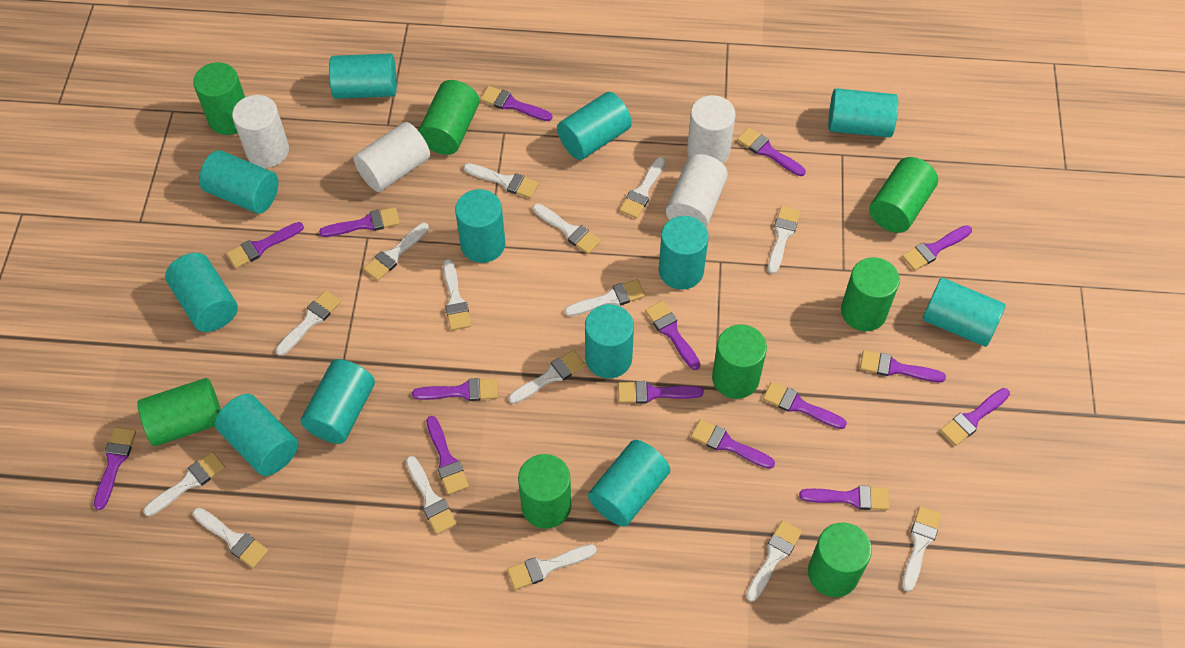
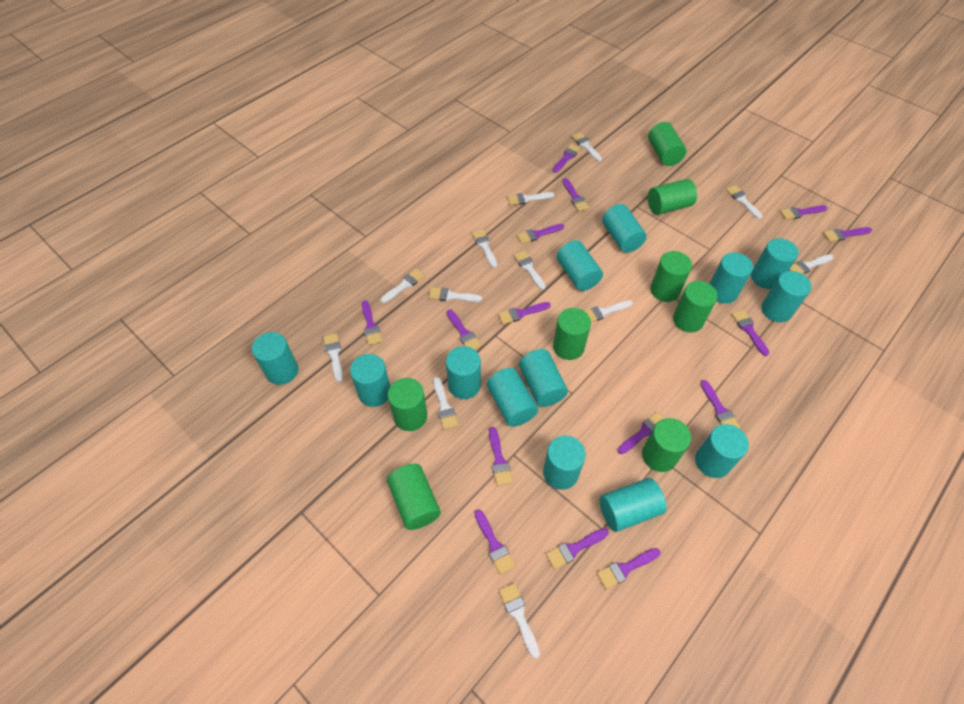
turquoise cylinder: [165,253,238,332] [199,150,279,214] [215,394,299,476] [301,359,375,444] [329,53,397,99] [455,189,505,263] [557,92,632,160] [585,304,634,378] [588,440,670,527] [659,216,709,290] [828,88,898,138] [923,278,1006,347] = 12 -> [252,332,298,385] [350,354,390,407] [446,346,481,399] [487,368,538,427] [519,349,568,407] [543,436,586,490] [557,240,603,291] [600,478,667,532] [602,204,647,253] [695,424,749,478] [710,253,753,304] [751,238,798,289] [761,271,811,322] = 13
white brush: [143,452,225,516] [193,508,268,568] [276,290,341,356] [363,223,429,281] [406,456,457,534] [443,259,471,330] [464,163,539,198] [507,544,597,590] [509,350,586,404] [533,204,601,254] [564,279,645,316] [619,157,665,219] [746,520,802,601] [768,206,800,274] [902,506,941,592] = 15 -> [323,333,343,382] [380,268,425,303] [429,287,482,302] [433,377,458,430] [472,229,497,268] [499,583,540,659] [507,192,555,206] [514,250,546,290] [572,132,602,162] [585,300,633,322] [726,185,763,219] [789,254,834,274] = 12
white cylinder: [232,95,289,168] [354,122,430,192] [666,154,728,227] [687,95,735,164] = 4 -> none = 0

